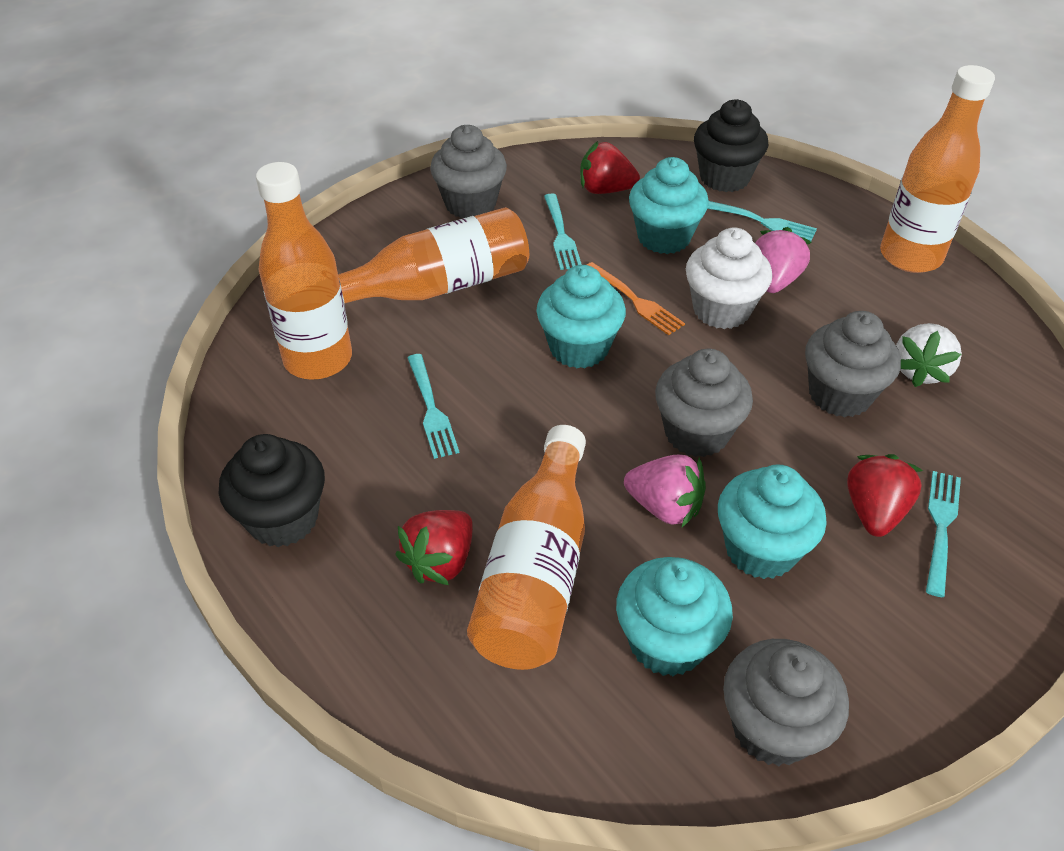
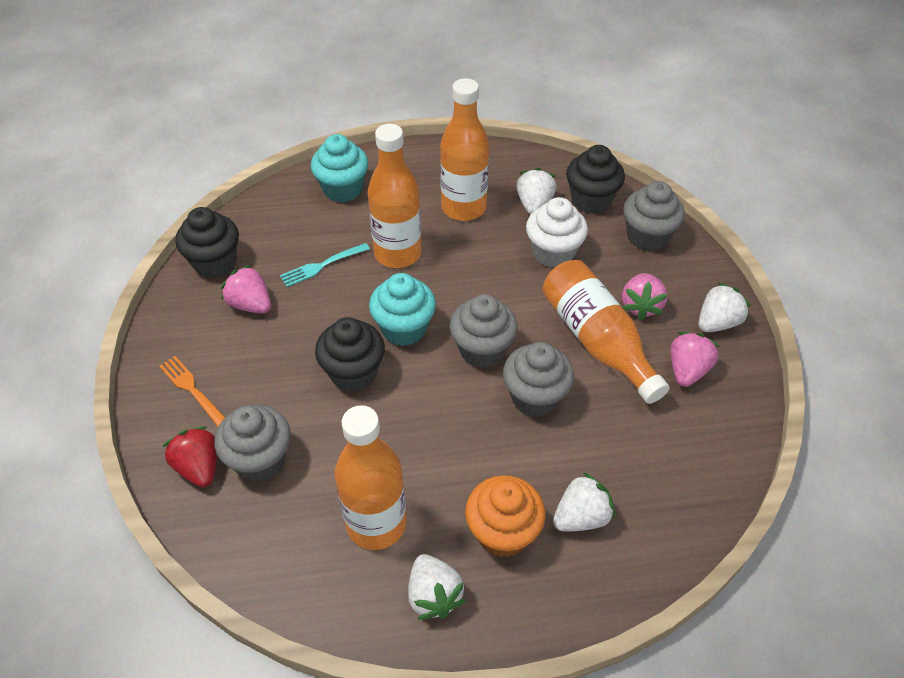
black cupcake: [219,434,325,547] [694,99,769,192] = 2 -> [175,207,239,278] [315,317,385,392] [566,145,625,214] = 3
orange cupcake: none = 0 -> [465,475,545,557] = 1
pink strawberry: [624,455,706,528] [755,227,811,293] = 2 -> [221,265,271,313] [622,273,668,320] [670,332,720,387] = 3
red strawberry: [395,510,473,585] [580,141,640,194] [847,454,923,537] = 3 -> [162,426,217,487] = 1
turquoise cupcake: [536,265,626,368] [616,557,733,676] [629,157,709,254] [718,464,827,579] = 4 -> [311,134,368,203] [369,273,436,346] = 2
turquoise fork: [408,354,460,459] [544,194,582,270] [708,201,817,241] [926,471,961,597] = 4 -> [280,243,370,287] = 1
white strawberry: [896,323,962,387] = 1 -> [408,554,466,620] [516,168,557,215] [553,472,615,532] [698,282,751,332] = 4

